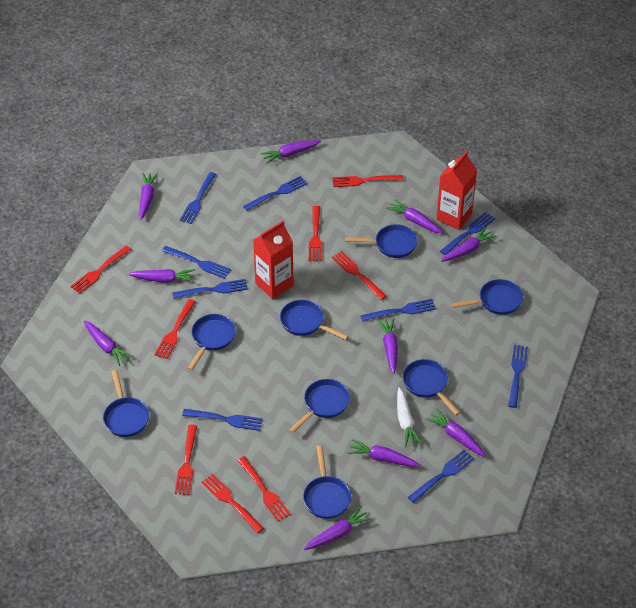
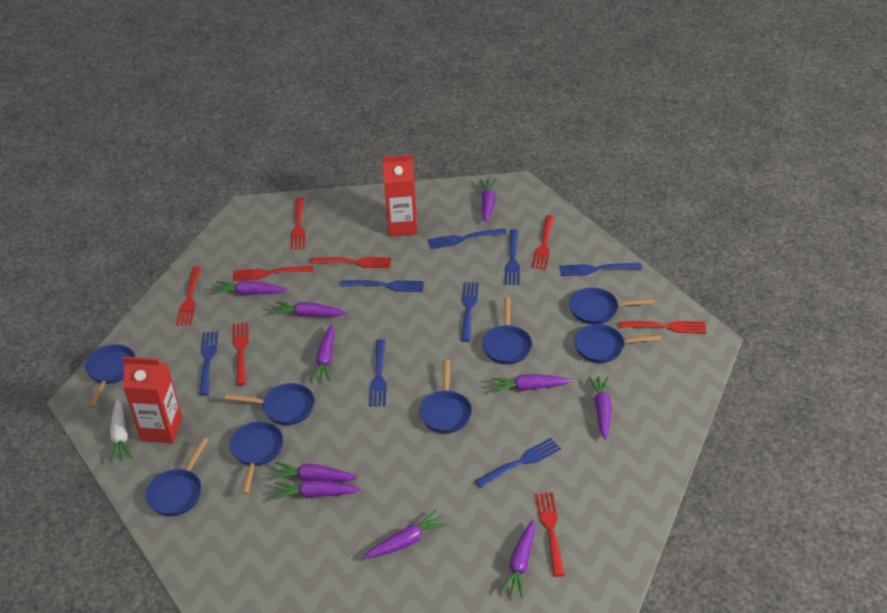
blue fork: [162,246,231,279] [172,279,248,299] [180,172,216,224] [182,409,263,431] [243,176,307,211] [360,299,436,322] [408,450,474,503] [440,212,495,255] [508,344,528,408] = 9 -> [199,331,218,396] [341,280,424,292] [369,339,387,406] [428,228,507,249] [461,282,479,342] [475,438,561,488] [504,229,520,285] [559,263,642,276] = 8

